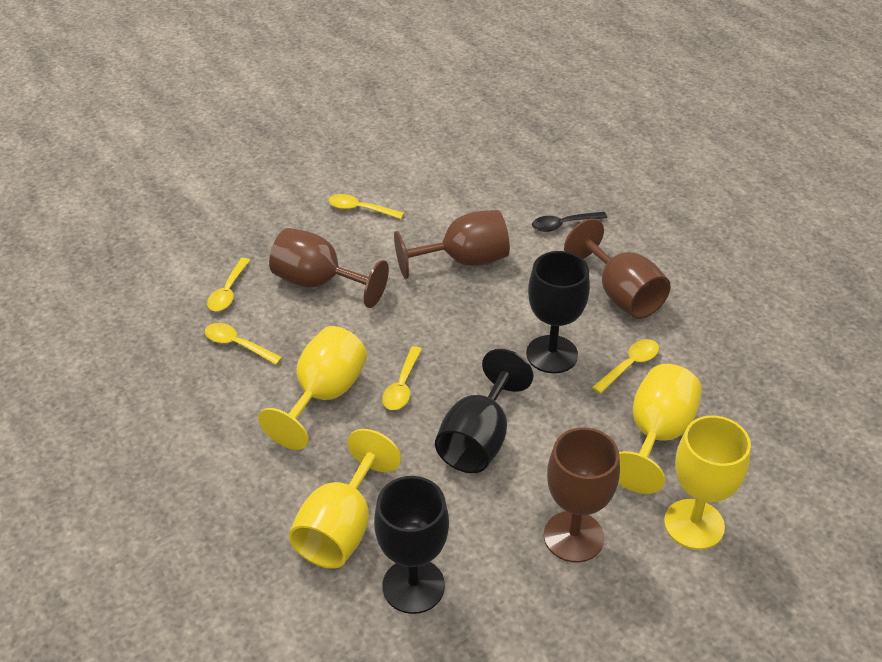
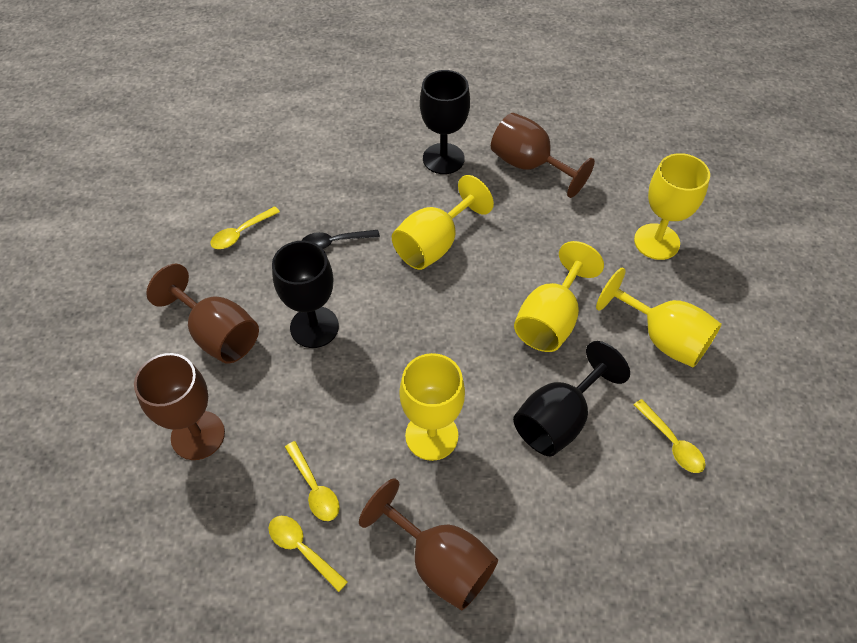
yellow goblet: [258,326,367,450] [289,429,401,569] [618,364,702,494] [664,415,751,550] = 4 -> [392,175,494,270] [399,353,465,461] [514,241,604,352] [596,267,722,367] [634,153,710,260] = 5
yellow spoon: [205,323,283,365] [207,258,250,311] [328,194,404,219] [382,346,422,410] [592,339,659,394] = 5 -> [210,206,280,249] [269,516,348,592] [285,441,339,521] [634,399,706,473] = 4

